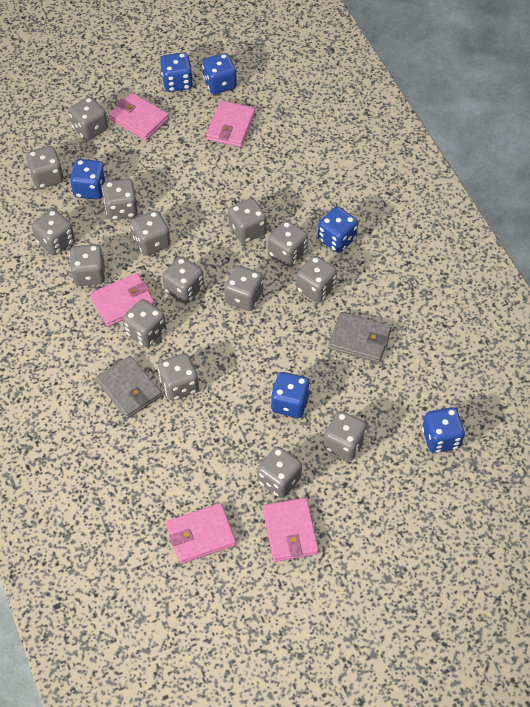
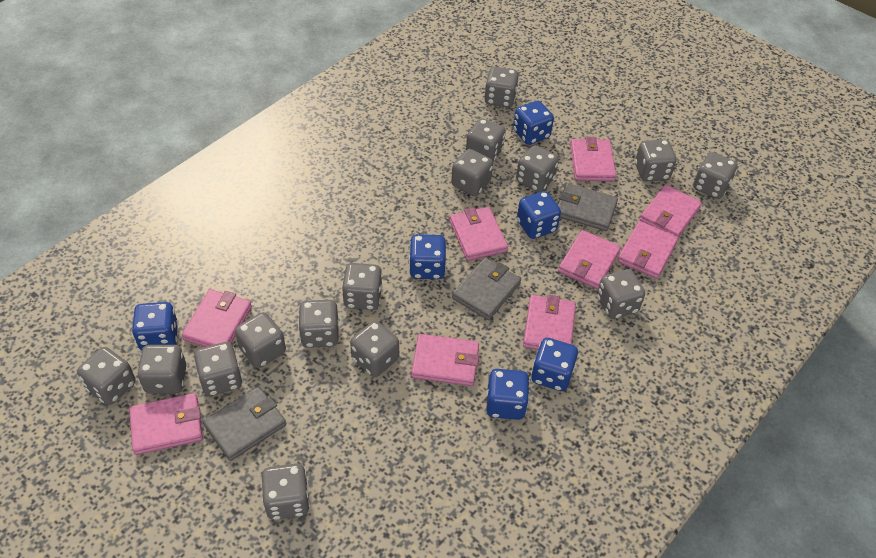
grey wallet: [96,356,162,418] [328,312,392,363] = 2 -> [203,387,286,461] [452,258,521,320] [558,183,618,231] = 3
pink wallet: [90,273,155,327] [109,93,169,140] [166,503,236,564] [206,100,255,147] [263,498,319,562] = 5 -> [129,393,203,455] [182,289,252,347] [411,334,479,386] [450,207,508,261] [523,295,576,350] [558,230,621,289] [570,137,616,182] [617,221,678,279] [640,185,702,237] = 9

